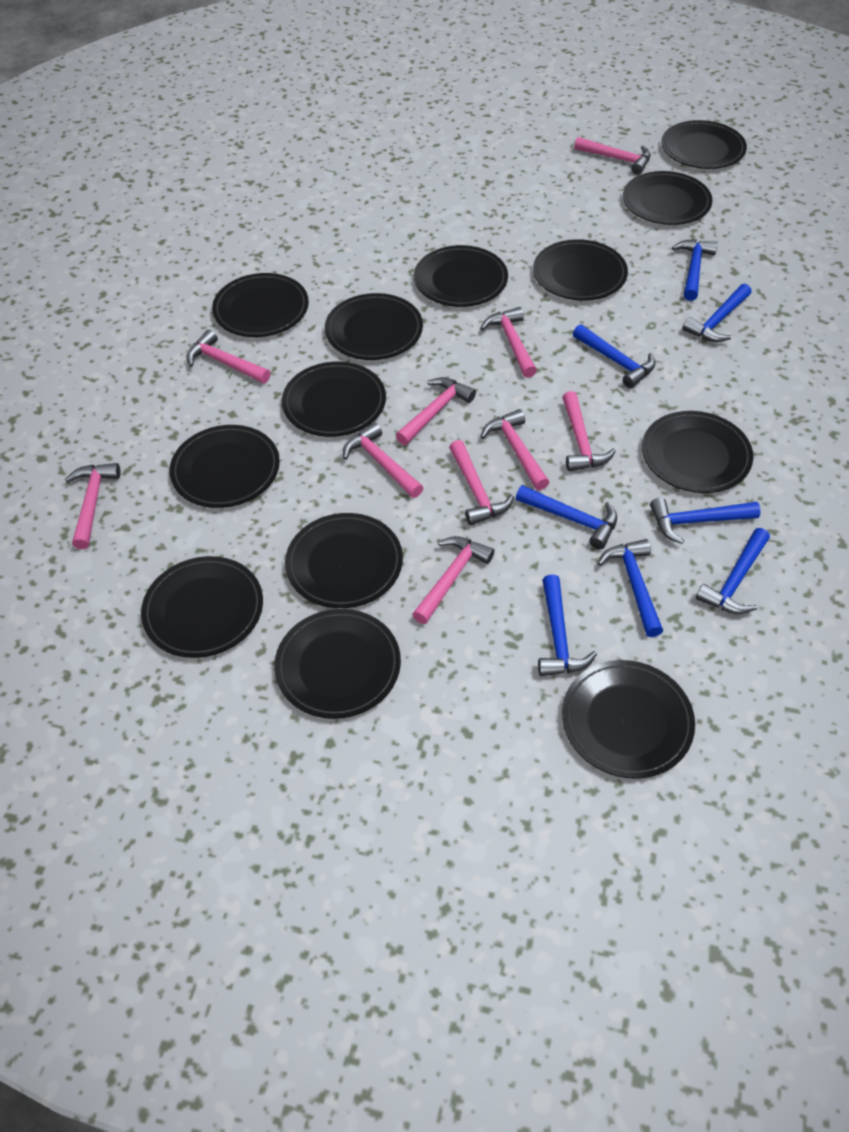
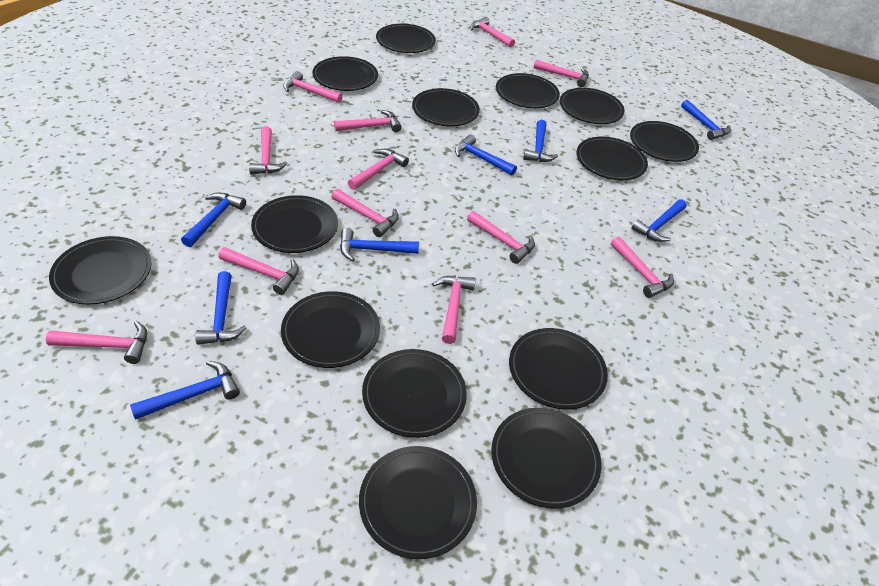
black plate: [141,556,263,658] [170,425,280,508] [212,273,309,337] [274,609,401,719] [282,362,386,437] [285,513,403,608] [325,293,423,360] [414,245,508,307] [533,239,628,301] [562,660,695,779] [623,171,712,225] [642,411,753,493] [661,120,747,169] = 13 -> [49,236,152,304] [251,195,338,253] [281,291,380,368] [312,56,378,91] [359,446,477,559] [362,349,467,438] [376,24,436,53] [412,88,480,126] [491,408,601,509] [496,73,560,108] [509,328,608,410] [560,88,625,124] [576,136,648,180] [630,121,699,162] = 14
pink hammer: [65,463,121,549] [186,330,271,383] [343,422,423,498] [396,377,476,445] [412,536,494,624] [449,440,514,525] [480,307,537,378] [481,409,549,490] [562,391,616,471] [574,137,650,175] = 10 -> [46,321,147,364] [219,247,299,295] [249,126,288,175] [283,71,343,103] [331,189,399,237] [334,110,402,132] [348,149,409,190] [432,276,476,344] [467,211,535,264] [470,17,515,47] [534,60,589,87] [611,236,674,298] = 12

